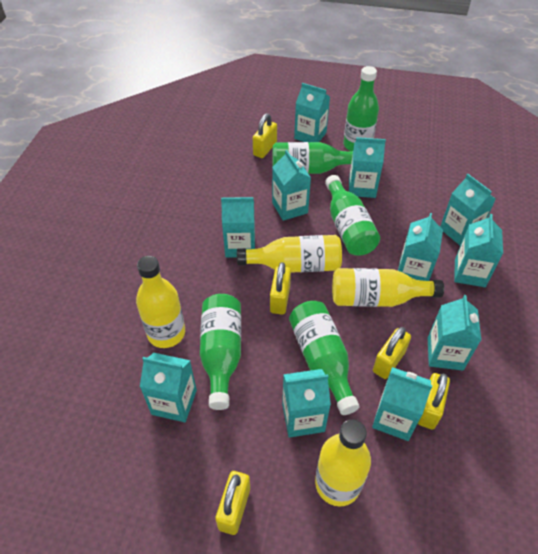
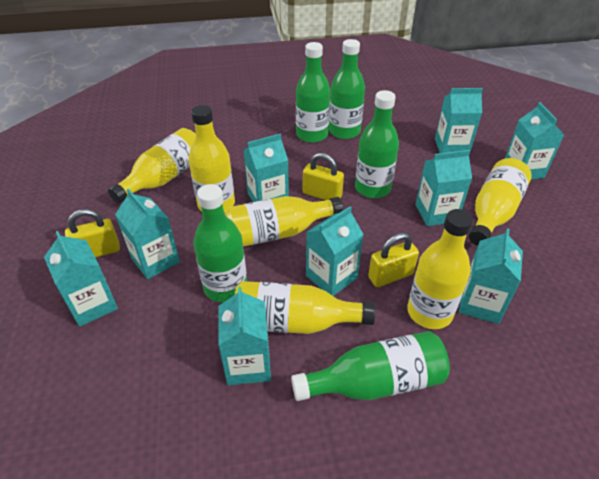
turquoise carton: [140,353,197,422] [221,197,255,258] [272,150,311,221] [282,369,331,438] [294,83,330,142] [349,137,386,198] [372,367,433,441] [398,213,443,281] [428,295,481,371] [440,174,496,246] [454,214,503,287] = 11 -> [44,231,118,327] [115,189,180,279] [218,287,271,385] [243,133,289,202] [306,206,364,296] [415,150,472,226] [435,88,483,155] [459,228,523,324] [505,102,564,180] = 9
yellow bottle: [136,256,185,348] [237,235,342,273] [315,419,371,506] [332,268,444,307] = 4 -> [108,128,196,204] [188,105,235,213] [225,196,343,247] [235,281,375,334] [407,209,473,329] [469,158,532,246] = 6
yellow padlock: [215,471,250,535] [253,113,277,158] [270,262,291,314] [373,327,411,379] [418,373,450,429] = 5 -> [65,209,120,258] [303,153,344,200] [368,233,419,287] = 3

